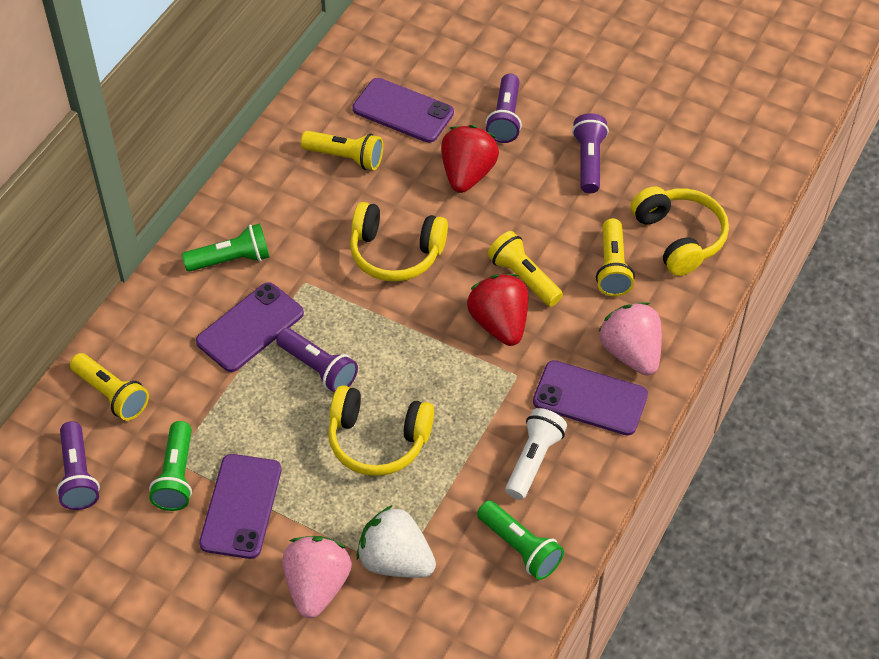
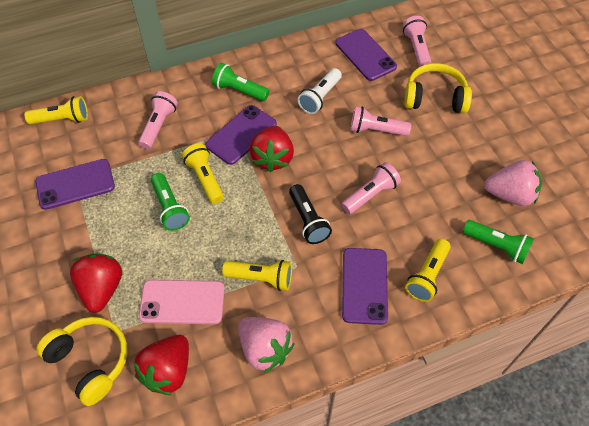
black flashlight: none = 0 -> [289,184,332,244] = 1
pink flashlight: none = 0 -> [138,91,178,149] [341,162,401,214] [350,106,411,136] [403,16,431,67] = 4
pink phone: none = 0 -> [139,280,225,324] = 1
purple flashlight: [56,421,100,510] [276,328,358,393] [485,74,522,143] [572,113,609,193] = 4 -> none = 0
red strawberry: [441,125,499,193] [467,274,528,346] = 2 -> [70,253,122,313] [134,335,189,395] [249,126,294,172] = 3
white strawberry: [357,505,436,578] = 1 -> none = 0
yellow headphones: [328,385,434,476] [350,202,448,282] [631,186,729,276] = 3 -> [37,317,128,406] [404,63,472,113] = 2

